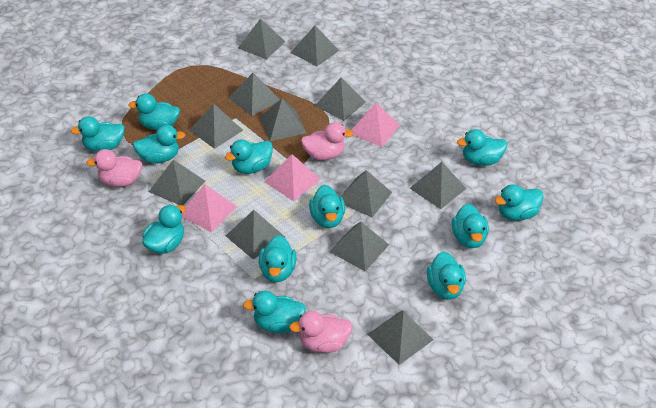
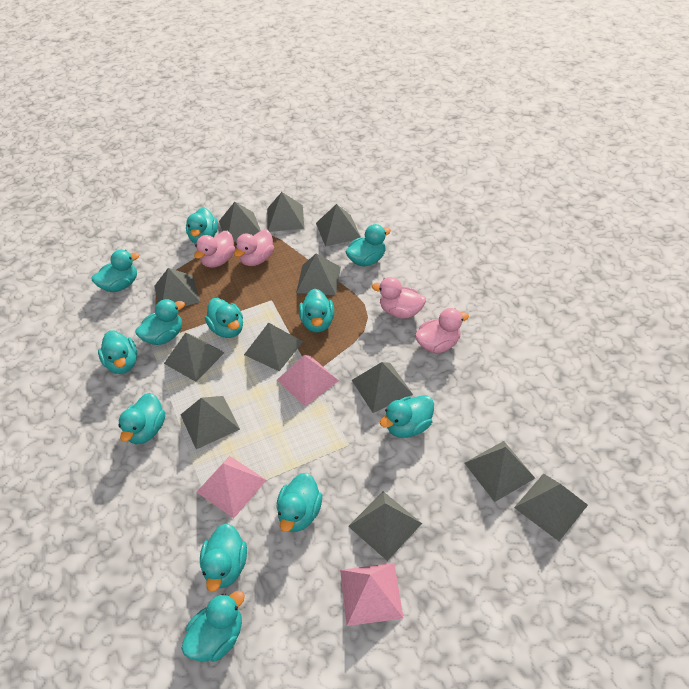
pink duck: [86,149,143,187] [289,311,353,353] [301,122,353,160] = 3 -> [194,231,235,268] [234,229,274,266] [372,277,426,319] [415,308,469,353] = 4

